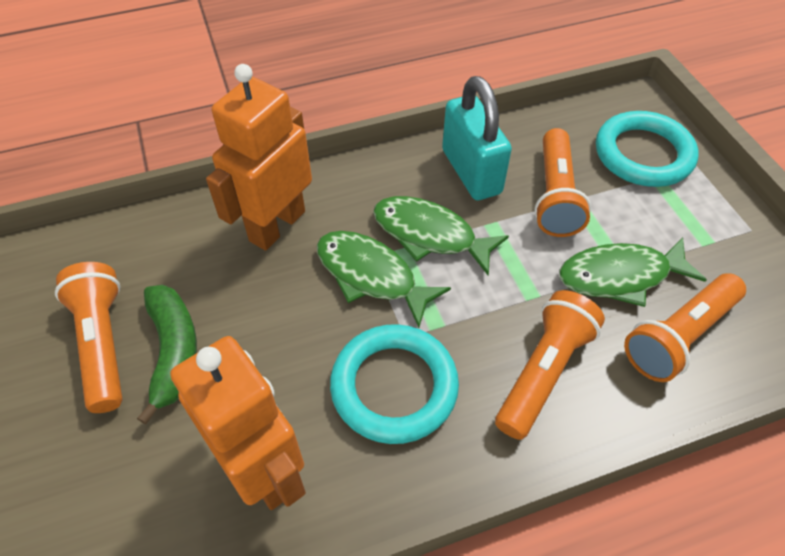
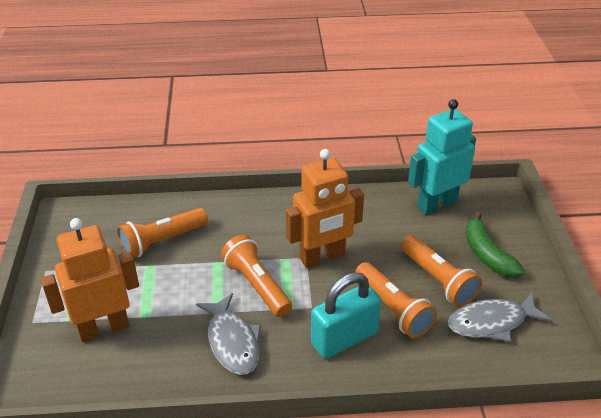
green fish: [317,231,451,328] [373,196,509,275] [559,238,707,307] = 3 -> none = 0
grey fish: none = 0 -> [196,293,261,375] [448,292,552,342] = 2
turquoise ring: [330,324,459,444] [596,111,699,187] = 2 -> none = 0
turquoise robot: none = 0 -> [408,99,476,215] = 1

